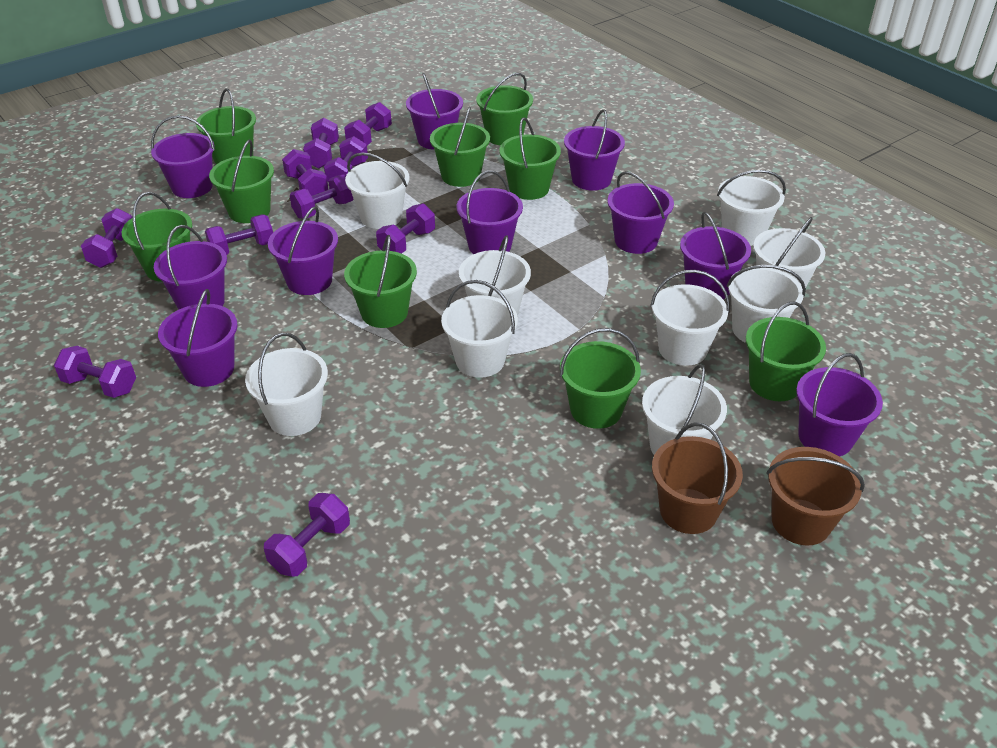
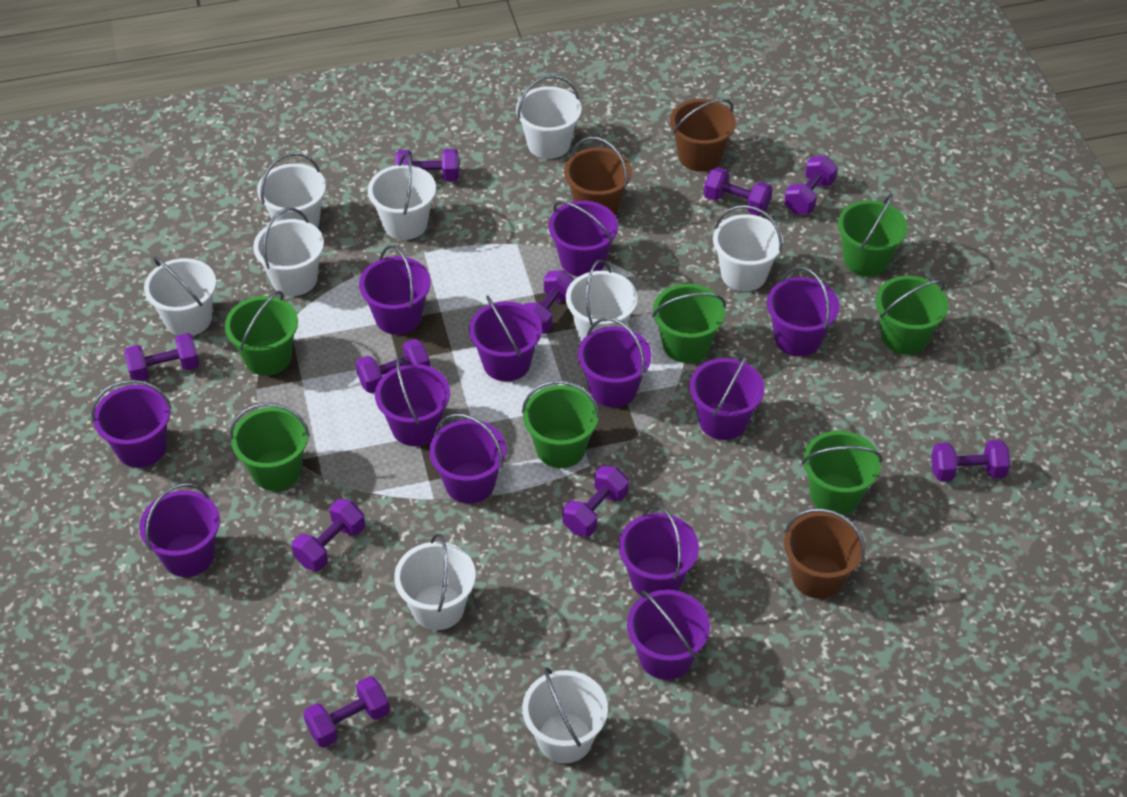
brown bucket: [652,423,743,534] [766,447,865,545] = 2 -> [564,137,632,215] [670,99,736,172] [784,508,865,599] = 3
green bucket: [121,192,192,282] [196,89,256,164] [209,140,274,223] [344,235,417,328] [430,106,490,187] [476,73,533,146] [499,117,561,200] [560,328,641,429] [746,302,826,401] = 9 -> [225,291,298,376] [230,403,310,491] [522,380,600,468] [652,284,726,363] [802,430,882,515] [838,193,908,277] [876,276,949,355] = 7
purple bucket: [151,115,215,198] [154,225,227,310] [158,289,238,387] [268,206,338,295] [406,73,463,150] [456,171,523,254] [564,109,625,191] [608,171,674,254] [680,212,751,299] [796,353,883,456] = 10 -> [91,380,172,468] [139,483,220,577] [359,245,431,335] [375,356,450,446] [429,413,506,504] [469,295,542,382] [549,201,618,277] [578,317,651,407] [619,504,699,596] [627,590,710,680] [689,353,764,440] [767,267,839,356] = 12

